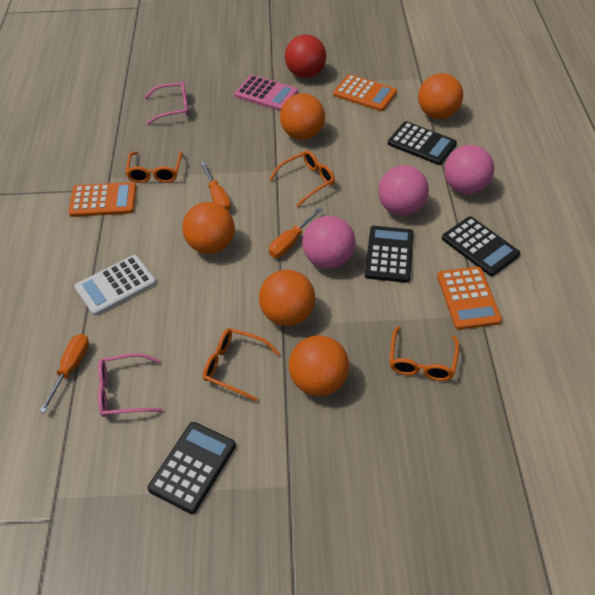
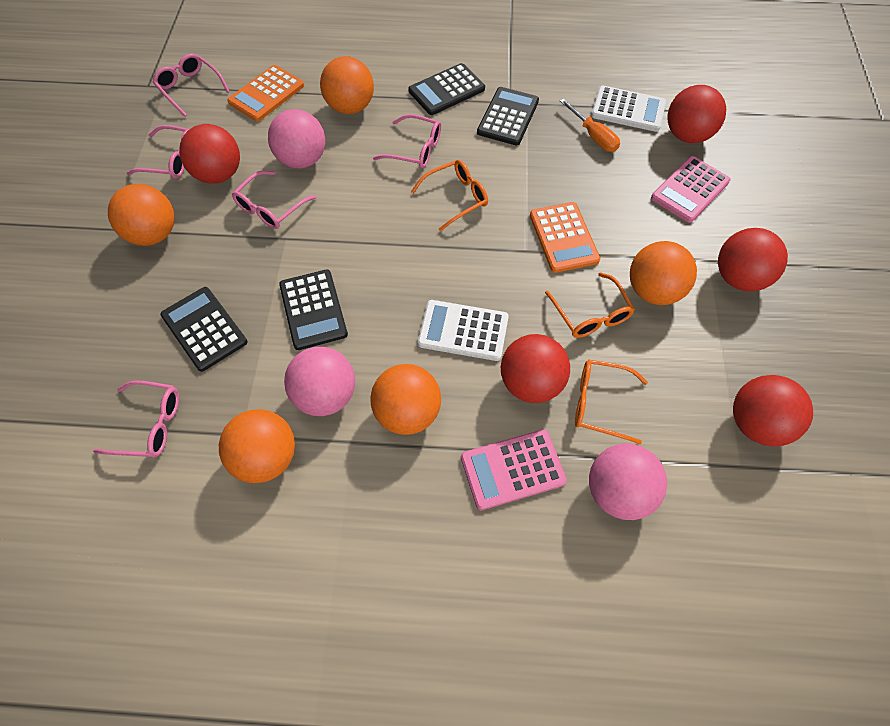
orange calculator: [69,182,136,217] [333,74,397,111] [437,267,502,330] = 3 -> [227,65,304,122] [530,202,600,273] = 2
orange glasses: [126,151,182,183] [203,328,280,402] [269,151,335,207] [389,326,459,381] = 4 -> [411,160,488,232] [545,272,635,338] [575,359,648,444] = 3
orange screwdriver: [39,334,89,413] [200,162,231,211] [269,207,323,258] = 3 -> [560,98,620,152] = 1
pink calculator: [234,75,298,111] = 1 -> [461,429,567,510] [651,156,731,223] = 2
pink glasses: [98,353,163,417] [145,81,189,125] = 2 -> [93,381,179,458] [127,125,189,179] [153,53,230,117] [232,171,316,229] [373,114,441,168] = 5
red ball: [285,34,326,78] = 1 -> [179,124,240,184] [501,334,570,403] [668,85,726,143] [718,228,788,291] [733,375,813,446] = 5
white calculator: [74,255,156,315] = 1 -> [418,300,509,361] [591,86,666,132] = 2

